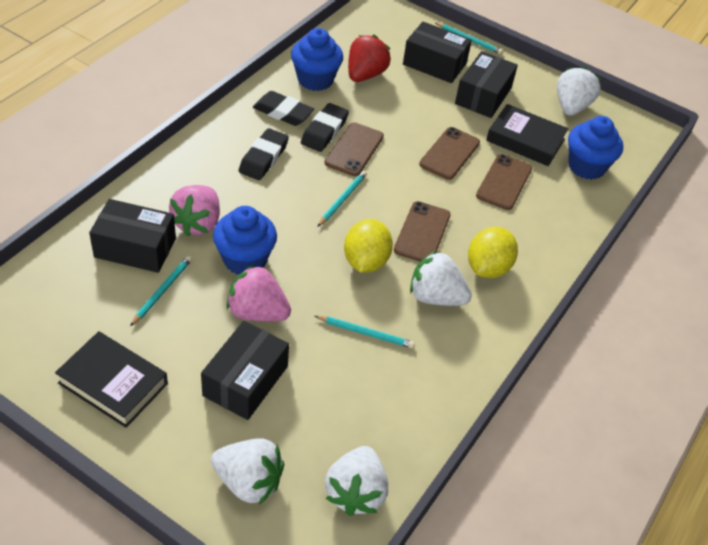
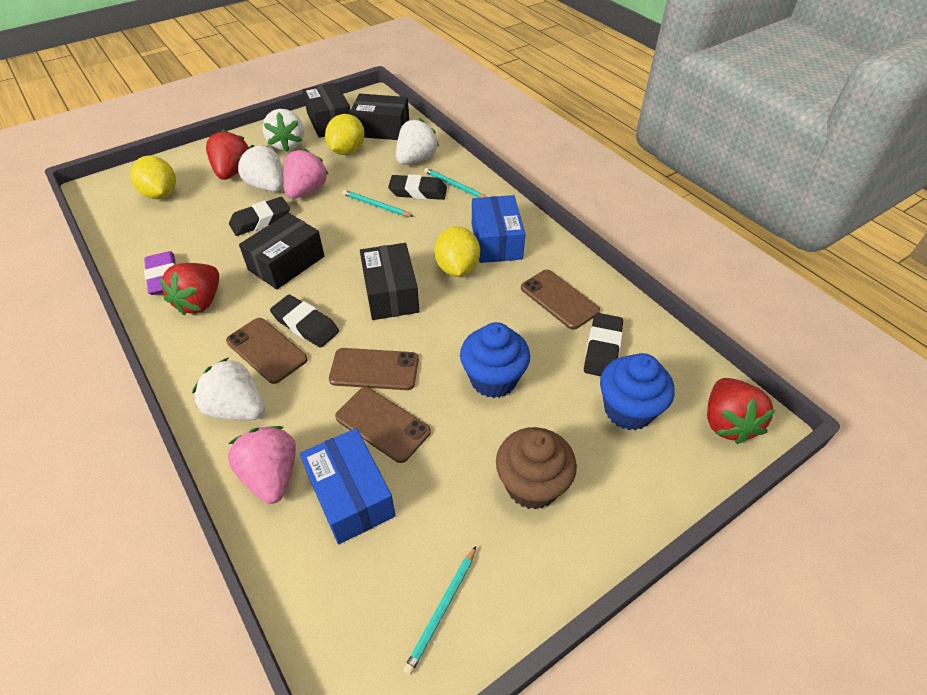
black book: [55,331,168,428] [486,104,568,166] = 2 -> none = 0
black eraser: [239,128,289,180] [253,91,314,126] [301,103,349,152] = 3 -> [229,197,290,236] [270,295,339,348] [388,174,447,200] [584,313,623,376] = 4
blue box: none = 0 -> [300,428,396,545] [472,195,525,263] = 2
blue cupcake: [213,206,277,275] [291,28,343,91] [568,116,623,180] = 3 -> [460,322,530,398] [600,353,675,430] = 2
brown cupcake: none = 0 -> [496,427,577,510] = 1
purple eraser: none = 0 -> [144,251,176,295] = 1
red strawberry: [348,35,391,82] = 1 -> [159,263,219,316] [206,130,249,180] [707,378,775,444] = 3
turquoise pencil: [130,256,192,326] [315,316,415,348] [317,171,367,227] [436,23,503,54] = 4 -> [342,190,413,217] [403,546,476,675] [424,168,485,198] = 3
yellow lemon: [344,219,393,273] [468,227,518,278] = 2 -> [130,156,176,199] [325,114,365,155] [434,226,480,277] = 3

